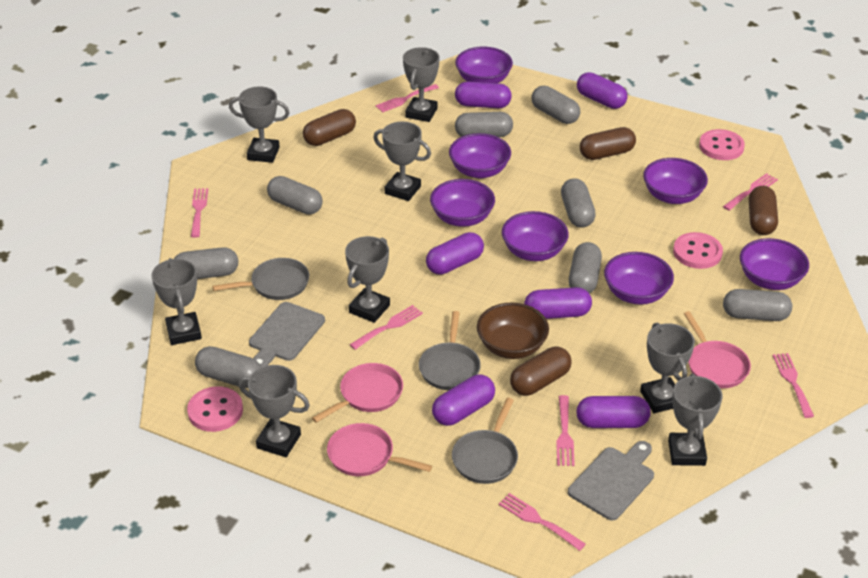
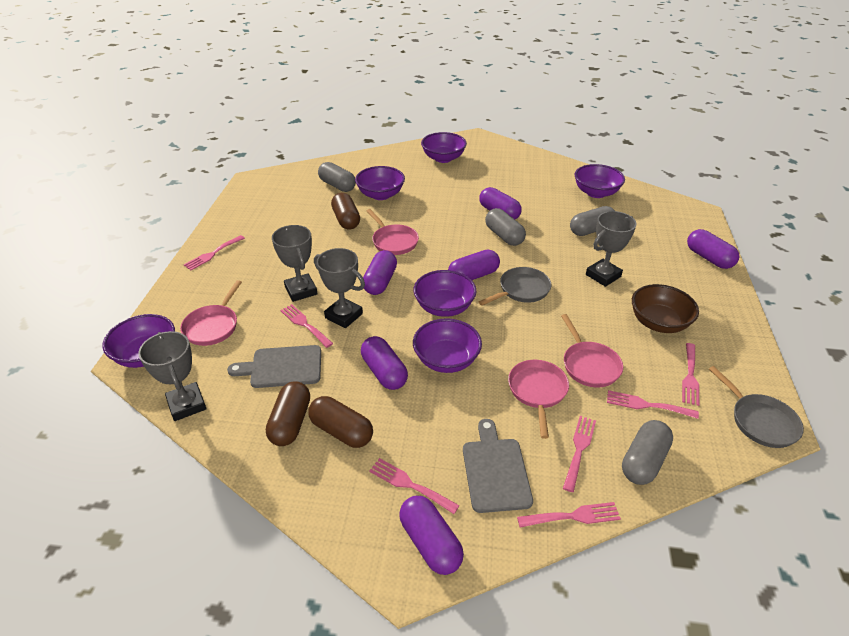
brown capsule: [303,109,356,146] [510,347,571,396] [580,127,636,160] [749,186,778,235] = 4 -> [266,381,310,446] [308,396,373,448] [331,193,360,230] = 3
grey capsule: [174,247,238,279] [195,346,261,388] [267,176,323,215] [455,112,513,137] [531,86,580,124] [561,178,596,228] [569,242,602,294] [723,289,792,321] = 8 -> [318,162,356,192] [485,208,526,246] [570,206,615,236] [622,420,673,485] = 4
grey pan: [212,258,309,300] [419,311,481,390] [452,398,518,484] = 3 -> [479,267,551,306] [709,366,804,448] = 2
grey trophy: [151,258,202,345] [229,86,290,163] [238,365,310,457] [345,236,390,323] [373,121,431,201] [403,47,440,122] [640,323,695,413] [668,374,723,466] = 8 -> [138,331,207,421] [272,225,318,302] [314,248,365,328] [586,211,637,287] = 4
pink button: [187,386,243,432] [673,232,723,269] [699,129,745,160] = 3 -> none = 0
pink pan: [312,363,403,423] [327,423,432,476] [684,311,751,388] = 3 -> [180,280,242,346] [367,209,419,255] [508,360,569,439] [561,314,623,387] = 4
purple bowl: [430,179,495,227] [449,133,511,178] [455,46,513,83] [502,211,569,261] [604,252,674,305] [643,158,708,204] [740,238,809,290] = 7 -> [102,314,175,368] [355,166,405,200] [413,319,482,373] [414,270,477,317] [421,132,467,163] [575,164,625,198] = 6

